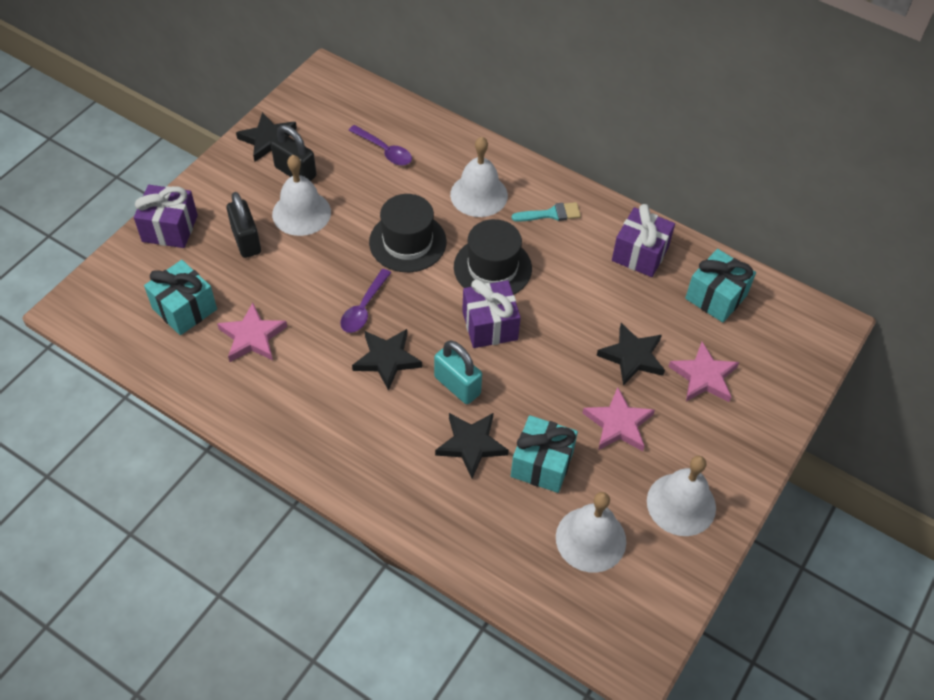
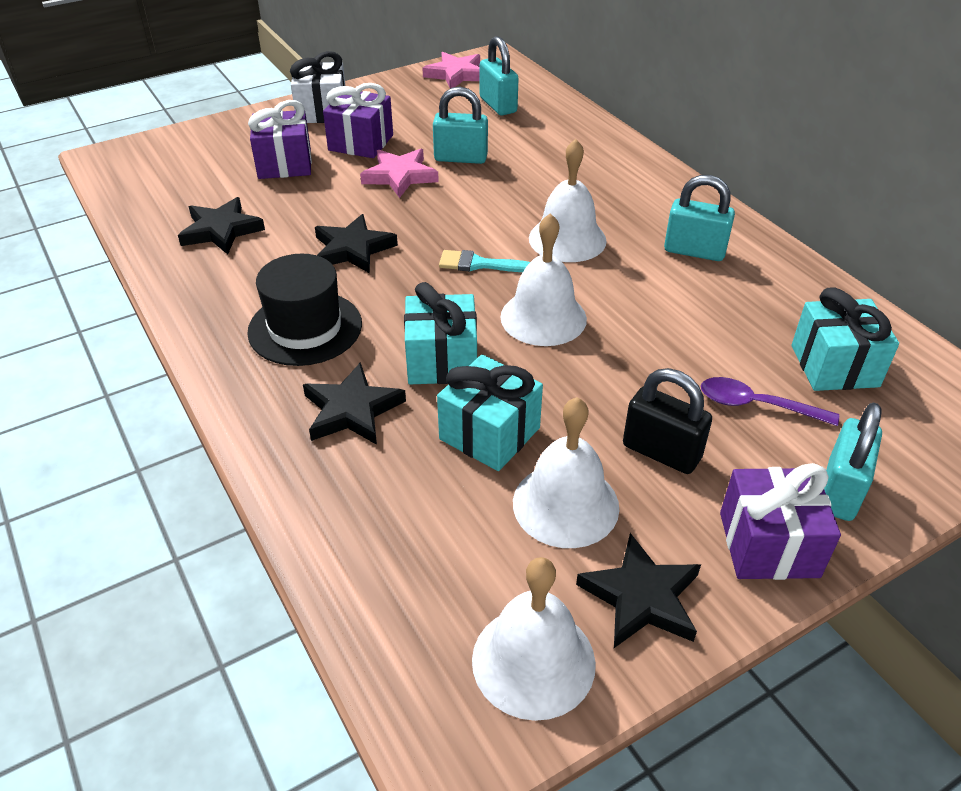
black hat: [369,194,446,272] [454,219,532,295] = 2 -> [247,254,362,366] = 1
black padlock: [227,192,261,258] [271,125,316,181] = 2 -> [623,368,712,474] = 1
pink star: [217,303,287,362] [583,387,655,451] [668,342,739,402] = 3 -> [360,149,439,198] [422,52,480,88] = 2
purple spoon: [340,269,391,333] [348,125,412,165] = 2 -> [701,377,839,426] = 1
turquoise padlock: [434,341,482,404] = 1 -> [433,87,488,164] [480,36,519,115] [664,175,735,261] [824,403,882,521] = 4
white gift: none = 0 -> [290,51,346,123] = 1

